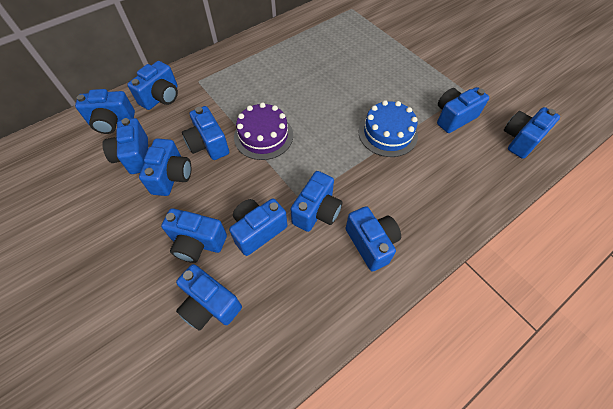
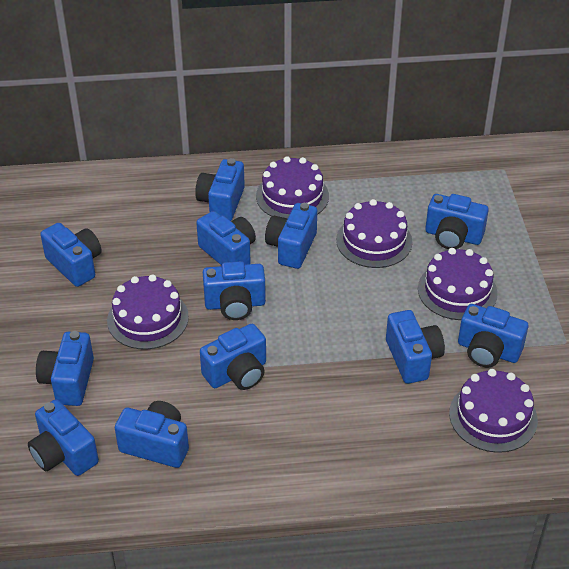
blue cake: [358,100,418,157] = 1 -> none = 0
purple cake: [234,102,293,160] = 1 -> [107,274,189,350] [256,156,329,219] [336,199,412,268] [418,248,498,320] [449,369,538,453] = 5

